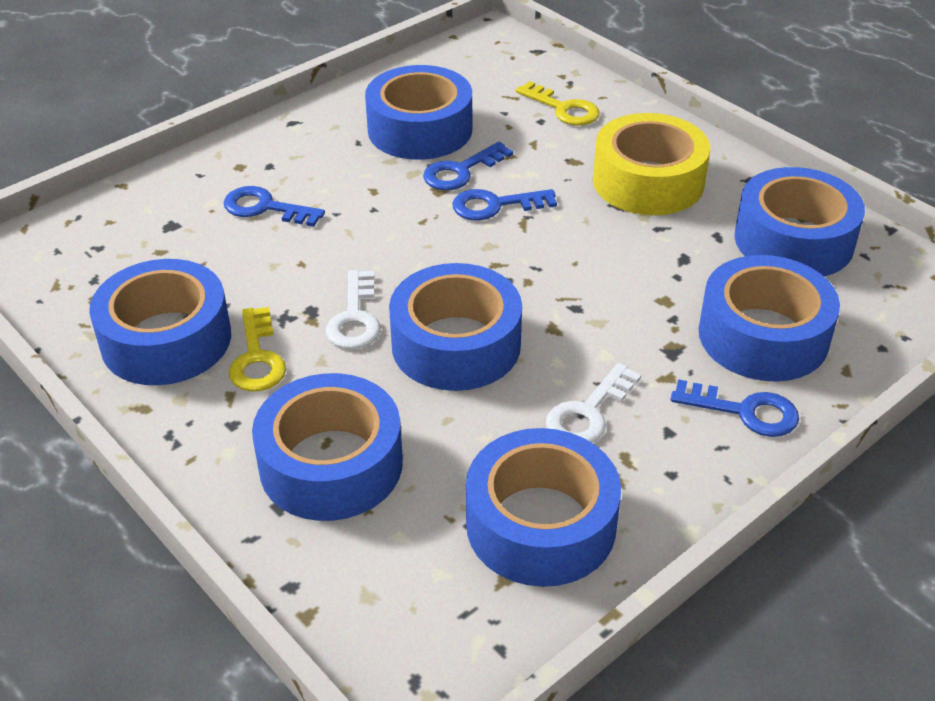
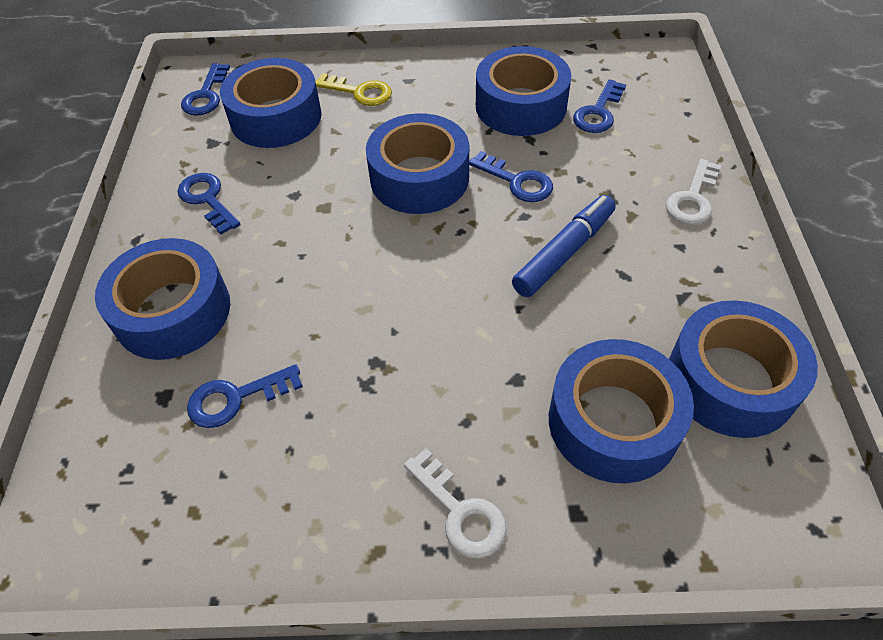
blue key: [223,186,325,227] [423,142,513,190] [452,189,557,221] [670,379,799,437] = 4 -> [178,173,241,235] [181,63,230,116] [187,364,303,428] [469,151,553,202] [573,79,626,133] = 5
blue marker: none = 0 -> [512,195,615,297] = 1
blue tape: [89,259,231,385] [252,373,403,521] [365,65,472,160] [389,263,522,391] [466,428,621,587] [699,255,840,382] [734,167,865,276] = 7 -> [95,238,230,360] [220,58,322,148] [366,113,469,214] [476,46,571,136] [549,339,694,483] [669,300,818,438] = 6
yellow key: [229,307,286,391] [516,81,600,125] = 2 -> [315,73,392,106] = 1
yellow tape: [593,113,710,215] = 1 -> none = 0

